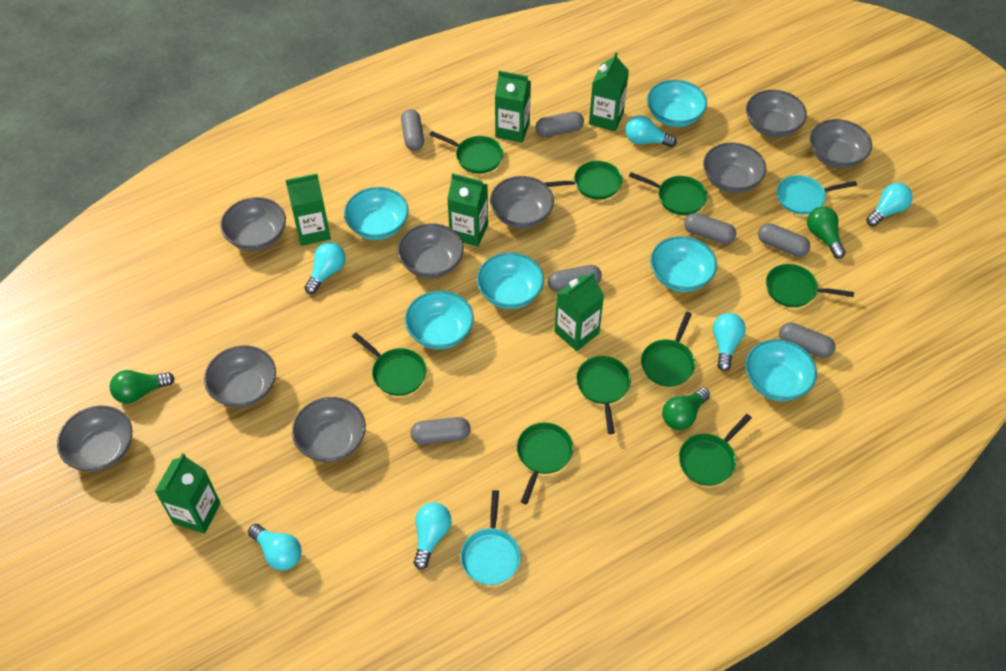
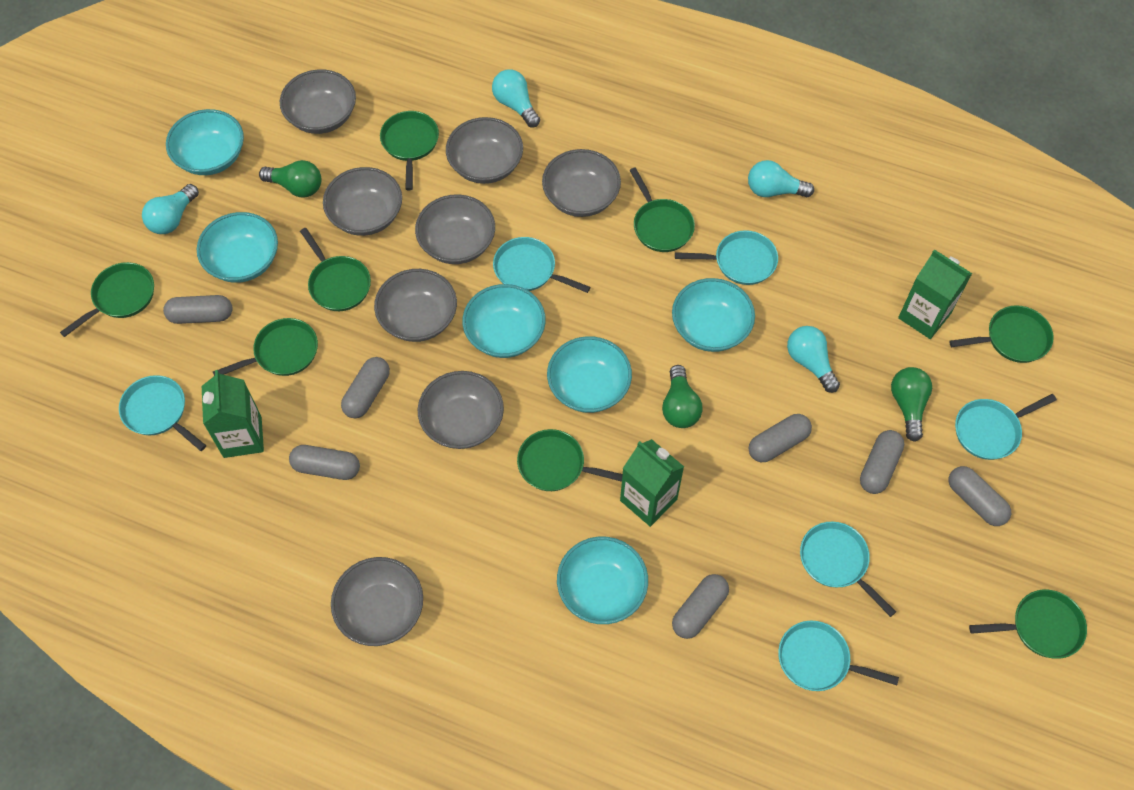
green carton: [155,453,221,534] [285,173,331,246] [447,173,488,247] [495,71,531,143] [554,272,604,351] [589,52,629,131] = 6 -> [202,370,264,458] [620,439,684,527] [898,249,973,339] = 3
green pan: [352,333,426,396] [430,131,503,174] [517,423,573,504] [545,161,622,200] [576,356,631,434] [629,172,707,215] [641,312,695,387] [679,414,752,486] [766,264,854,307] = 9 -> [60,262,154,337] [213,318,318,376] [300,228,371,311] [380,111,439,190] [517,429,623,491] [629,167,695,252] [949,305,1054,363] [969,590,1087,659] = 8
grey bowl: [57,406,132,472] [204,345,276,408] [220,197,286,251] [292,397,366,462] [398,223,464,279] [490,176,554,229] [703,143,766,193] [746,90,807,138] [810,119,872,169] = 9 -> [280,69,356,134] [323,167,402,236] [331,557,423,646] [374,269,457,342] [415,194,495,264] [418,371,504,449] [446,117,523,184] [542,149,621,217] = 8
turquoise light bulb: [248,524,301,571] [304,242,346,294] [414,502,451,570] [625,115,677,147] [713,313,746,371] [866,183,913,226] = 6 -> [142,184,199,234] [492,69,540,127] [748,160,814,197] [787,326,840,393] = 4
turquoise pan: [461,490,521,585] [777,175,857,214] = 2 -> [119,375,206,451] [493,237,591,293] [675,230,778,285] [778,621,899,691] [800,521,896,617] [955,394,1057,460] = 6

